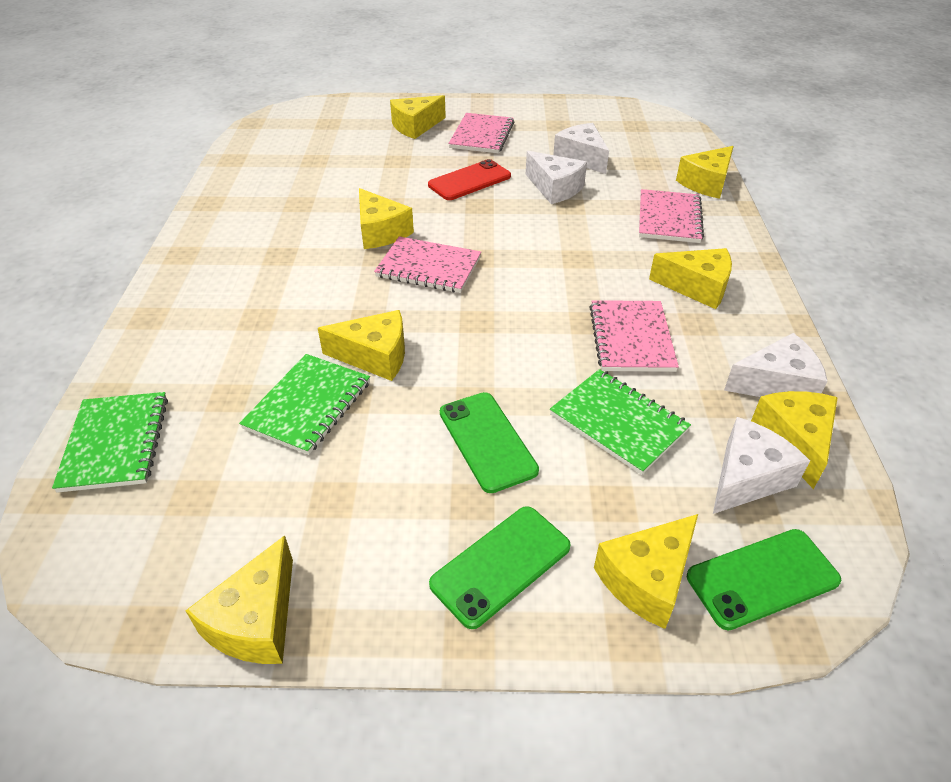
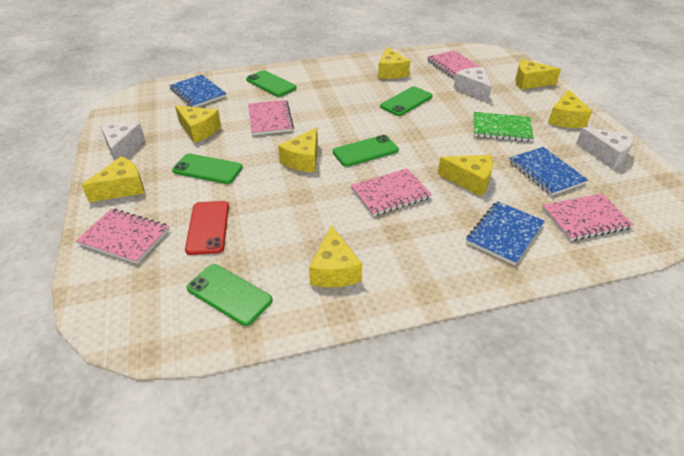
blue notebook: none = 0 -> [169,75,227,107] [466,201,544,265] [509,147,588,196] = 3
green notebook: [52,392,168,493] [239,354,370,455] [550,369,691,475] = 3 -> [474,112,534,142] = 1
green phone: [429,506,571,629] [440,392,539,493] [687,529,842,630] = 3 -> [172,153,243,184] [187,264,272,326] [246,70,297,97] [333,135,399,167] [380,86,432,116] = 5
pink notebook: [374,236,481,293] [448,113,514,153] [589,300,679,372] [639,189,704,243] = 4 -> [76,209,170,264] [248,100,294,135] [351,168,432,216] [427,50,480,79] [542,193,634,241] = 5
white cheese: [526,151,587,204] [553,123,609,174] [713,417,810,514] [724,333,827,397] = 4 -> [100,122,145,160] [453,67,492,102] [576,127,634,169] = 3

